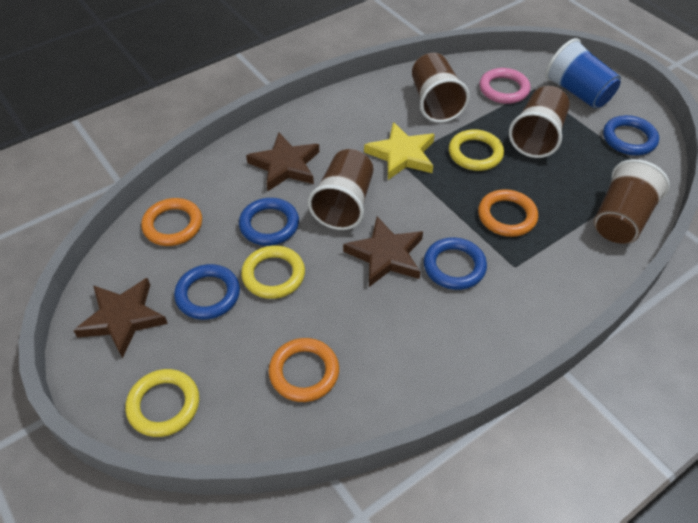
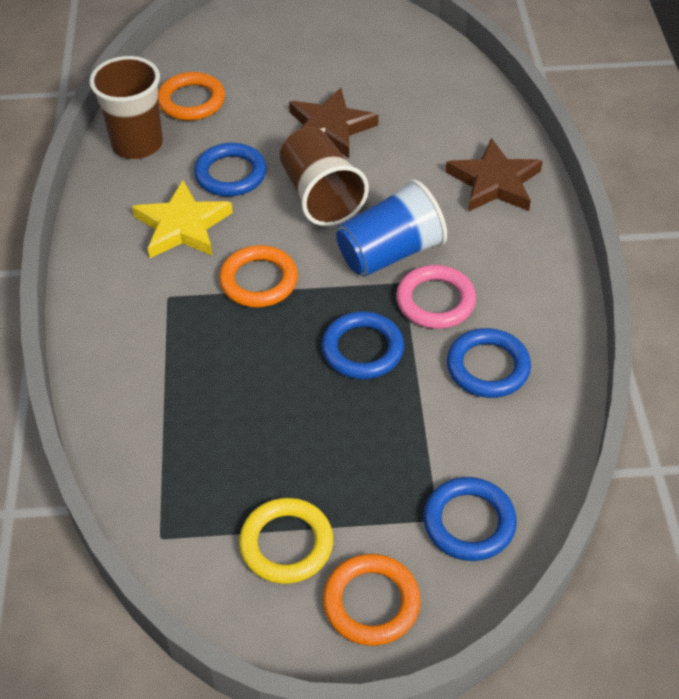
brown cup: [308,149,374,230] [412,53,470,123] [509,86,570,158] [594,159,670,244] = 4 -> [89,56,163,159] [280,127,369,226] = 2
brown star: [73,278,168,358] [246,133,319,191] [343,217,423,287] = 3 -> [289,88,379,158] [446,138,543,212] = 2
yellow ring: [126,369,199,437] [241,246,305,299] [449,129,504,171] = 3 -> [239,498,333,584] = 1

